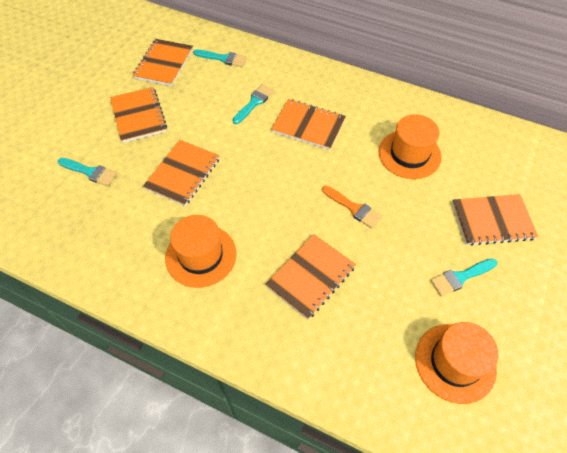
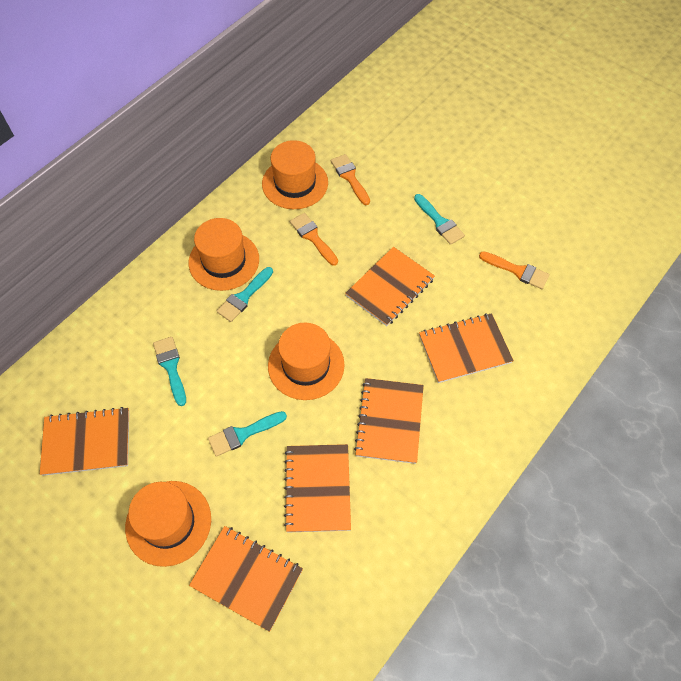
orange brush: [322,186,382,228] = 1 -> [290,213,338,266] [331,154,370,205] [479,251,550,289] = 3
orange hat: [165,215,237,288] [378,114,442,179] [415,322,498,404] = 3 -> [125,481,211,567] [189,218,259,291] [262,140,328,209] [268,323,345,400] = 4

